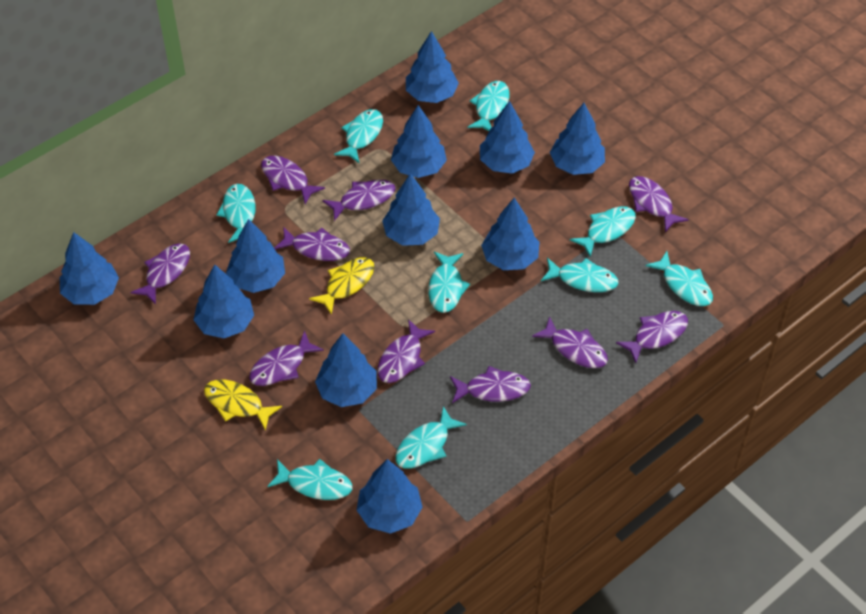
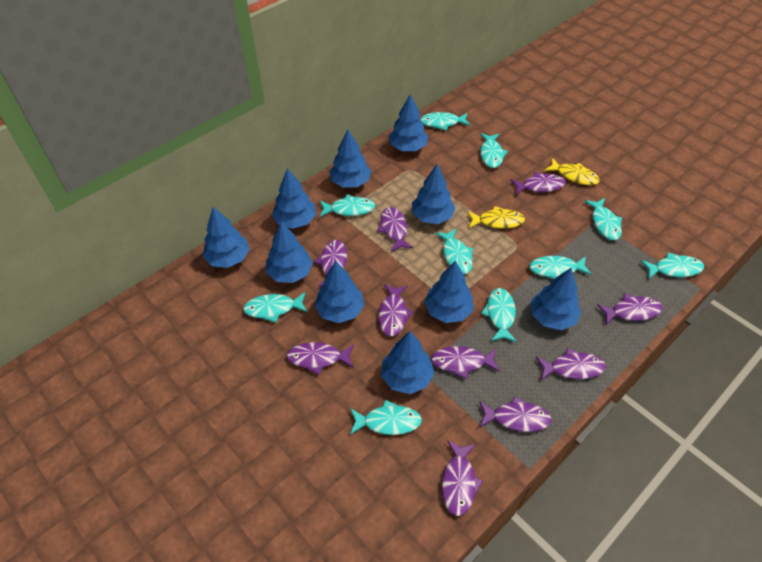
blue tree: [60,232,119,305] [193,264,254,338] [226,219,285,293] [315,333,377,407] [357,459,423,534] [382,173,440,246] [391,105,447,178] [406,31,459,103] [480,101,535,174] [481,198,540,270] [550,103,605,175] = 11 -> [203,207,250,268] [266,222,313,283] [272,168,316,229] [315,261,364,323] [329,129,371,188] [381,331,435,394] [388,94,428,151] [412,164,455,224] [424,261,474,323] [531,268,581,330] = 10
turquoise fish: [216,184,256,243] [267,459,353,500] [334,109,383,163] [395,406,467,468] [428,252,470,313] [468,81,510,131] [541,258,619,292] [570,206,636,257] [646,251,713,306] = 9 -> [243,292,308,323] [320,194,375,217] [350,400,422,435] [420,112,470,131] [435,228,473,274] [480,133,508,168] [481,288,517,342] [529,256,592,279] [584,198,622,240] [641,252,704,279] = 10

